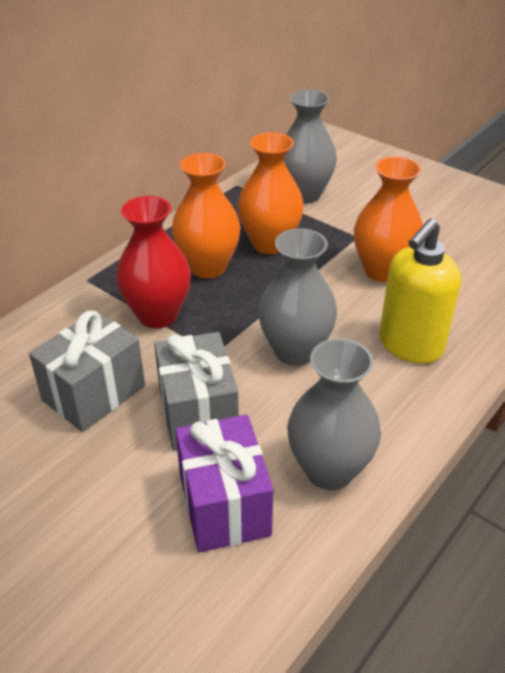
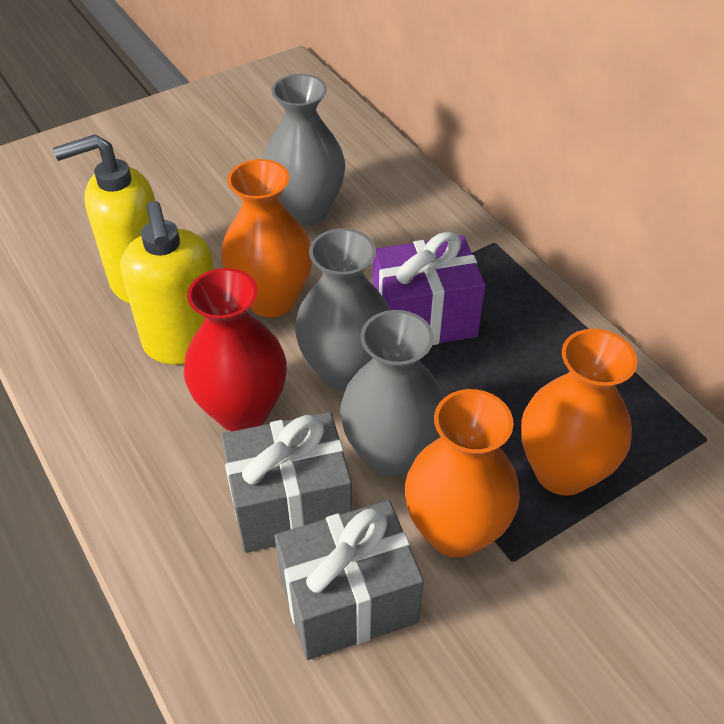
yellow soap dispenser: [379,219,461,364] = 1 -> [53,134,155,303] [120,201,214,365] = 2

